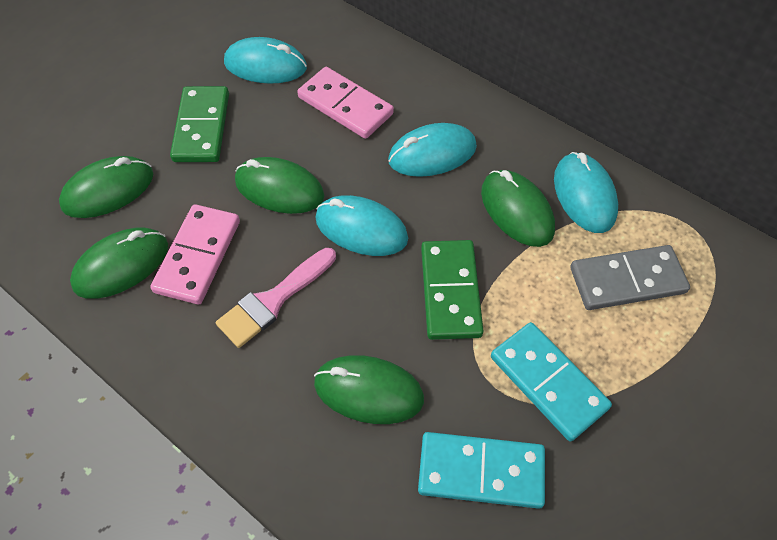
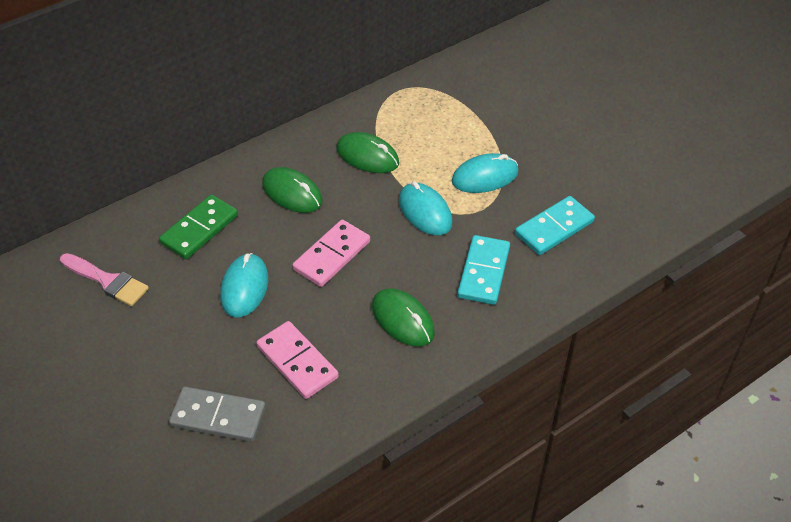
green domino: [170,86,229,162] [421,240,483,340] = 2 -> [159,194,238,259] = 1
green mouse: [59,156,153,218] [70,228,168,299] [235,157,325,214] [314,355,424,424] [481,170,555,247] = 5 -> [262,167,323,213] [336,132,399,173] [372,288,435,347] = 3
turquoise mouse: [224,37,307,84] [315,195,408,256] [388,123,477,177] [554,152,618,233] = 4 -> [220,253,268,318] [399,182,452,236] [451,153,519,193] = 3

